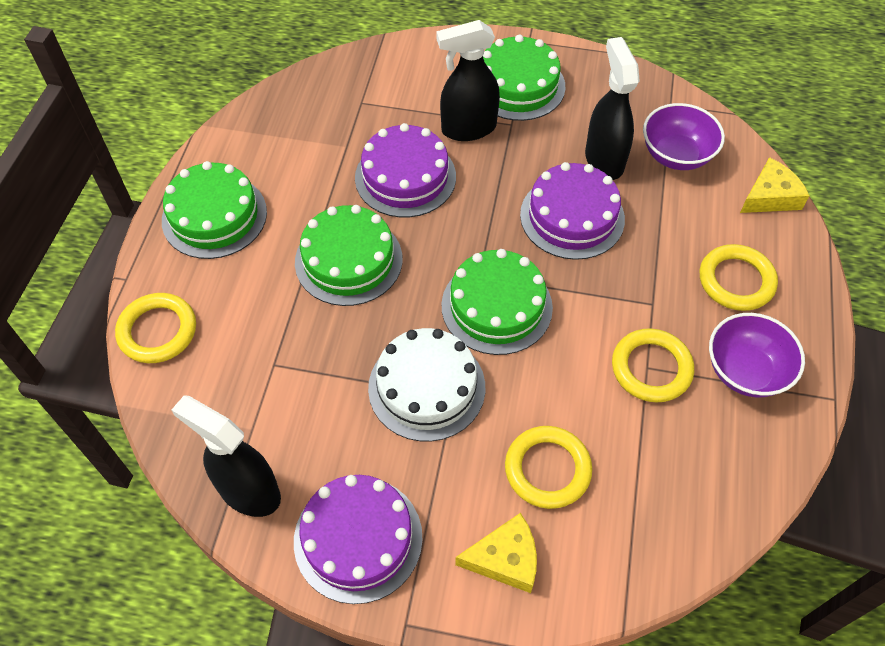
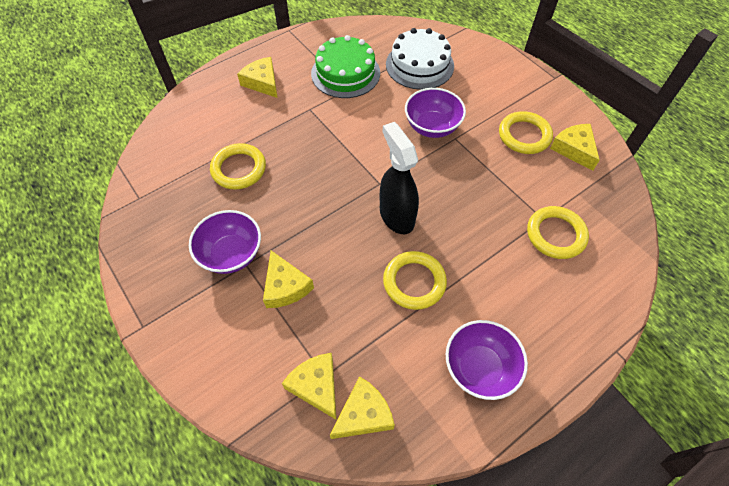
black spray bottle: [172,396,281,517] [436,20,500,141] [585,37,640,180] = 3 -> [380,122,419,234] = 1
green cake: [162,161,267,259] [295,205,403,306] [441,249,553,355] [483,35,565,121] = 4 -> [311,35,380,98] = 1
purple bowl: [643,103,725,170] [709,313,805,398] = 2 -> [189,210,261,274] [405,88,466,138] [446,320,528,400] = 3
purple cake: [294,475,423,604] [355,123,456,217] [520,162,625,260] = 3 -> none = 0
yellow cheese: [455,513,537,593] [740,157,809,213] = 2 -> [237,57,278,98] [263,251,314,308] [282,353,336,420] [330,376,395,439] [550,124,600,171] = 5

